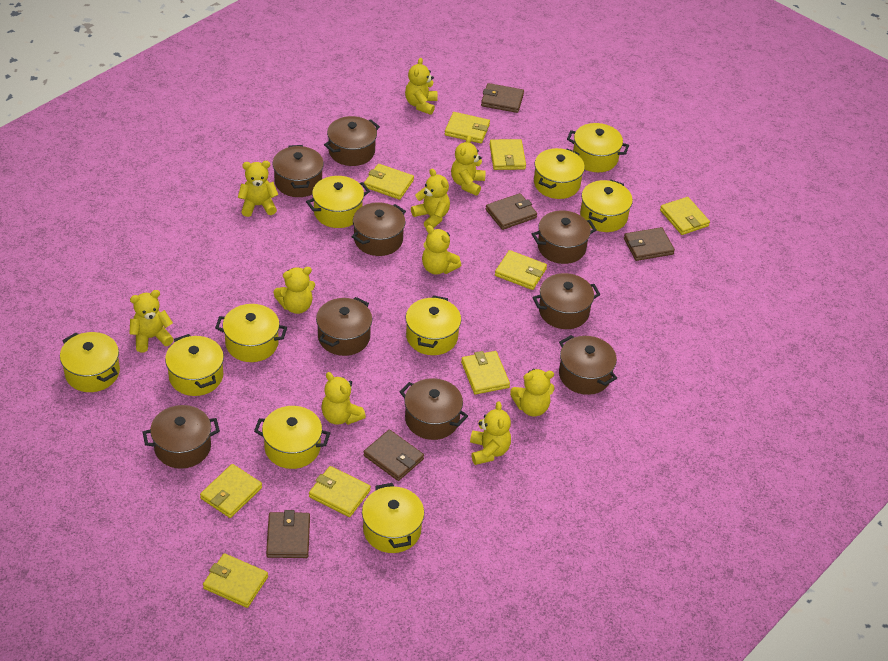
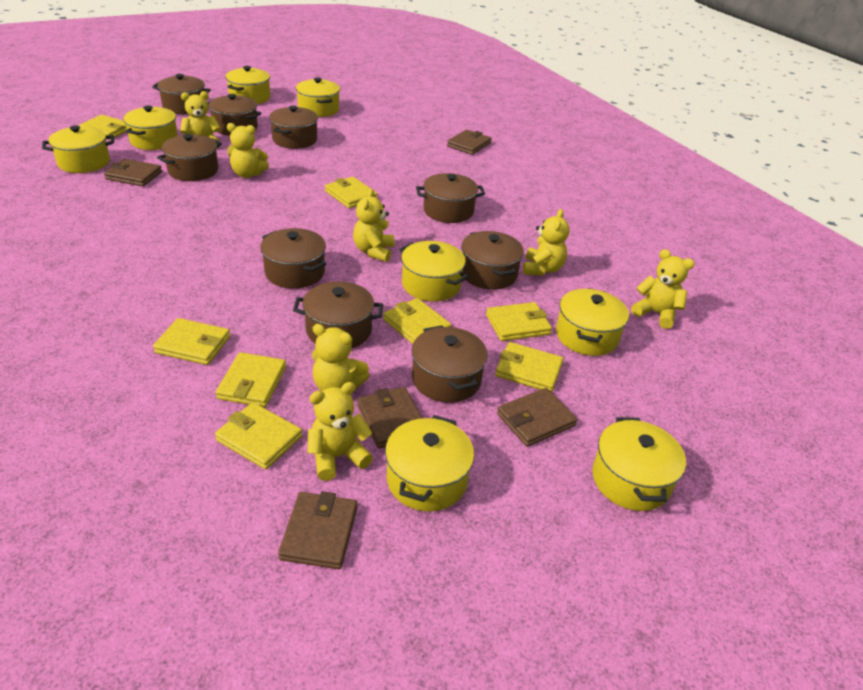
yellow pot: [60,332,120,392] [165,334,224,396] [215,304,287,362] [254,406,330,469] [306,176,370,228] [362,483,424,553] [405,295,461,355] [534,148,585,199] [567,123,629,172] [580,180,633,232] = 10 -> [42,125,114,173] [123,106,178,150] [226,66,270,104] [296,77,340,117] [385,415,474,511] [399,241,468,302] [556,288,629,356] [592,417,686,511] = 8
yellow teddy bear: [129,290,174,353] [238,161,278,217] [274,267,315,314] [321,372,366,425] [405,58,438,115] [411,169,450,228] [422,225,461,275] [451,136,486,196] [470,401,511,465] [510,369,554,416] = 10 -> [180,91,221,149] [227,123,269,178] [307,382,373,481] [312,324,370,391] [353,189,394,262] [523,209,570,276] [631,249,694,329] = 7
yellow wallet: [200,464,262,518] [203,553,268,608] [309,466,371,517] [364,164,414,200] [445,112,490,143] [461,351,510,394] [489,139,526,170] [495,250,547,290] [660,197,710,235] = 9 -> [79,115,127,140] [153,318,230,365] [215,402,302,470] [216,352,286,407] [325,177,378,208] [383,298,452,344] [486,302,552,341] [495,342,563,392] = 8

